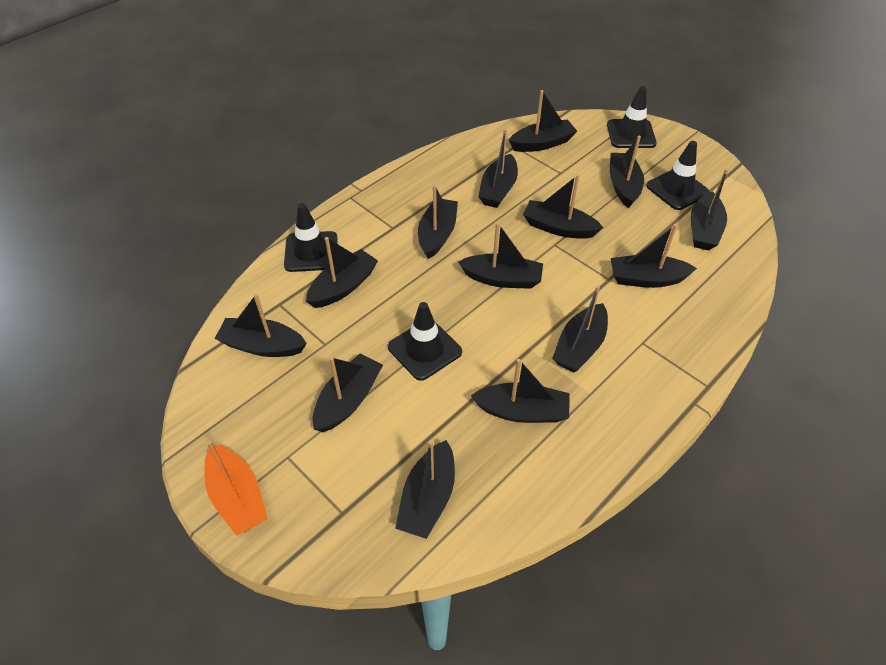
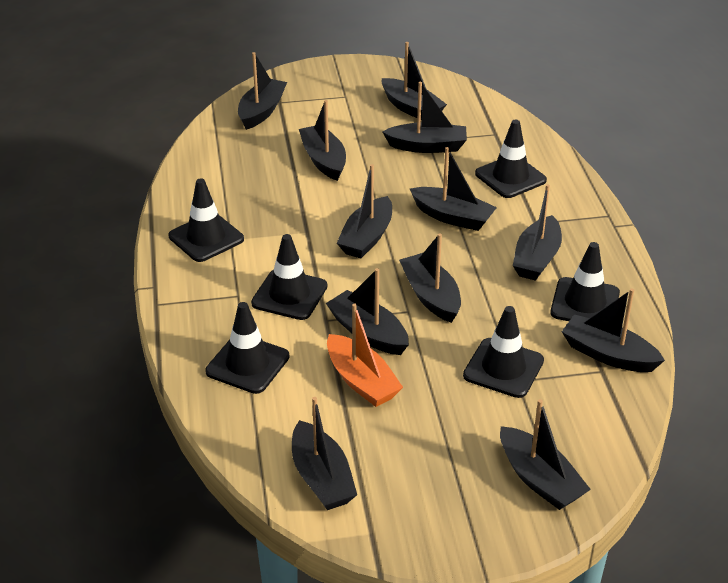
black boat: [215,294,307,357] [306,237,378,308] [313,353,383,432] [395,440,455,539] [418,185,458,259] [458,222,543,289] [471,359,569,423] [478,129,518,208] [509,90,577,152] [523,174,603,239] [552,286,608,372] [610,136,644,208] [611,224,697,288] [691,168,729,250] = 14 -> [238,52,287,130] [292,397,357,510] [299,100,346,181] [326,268,409,355] [337,164,392,259] [382,42,447,120] [382,82,467,153] [399,233,461,323] [410,147,497,231] [500,399,591,510] [513,184,562,281] [562,288,665,372] = 12
black traffic cone: [284,203,338,272] [388,302,462,381] [607,86,657,148] [646,141,710,210] = 4 -> [169,178,244,262] [205,302,290,394] [251,234,327,320] [463,306,544,398] [475,120,547,198] [550,242,620,321] = 6

